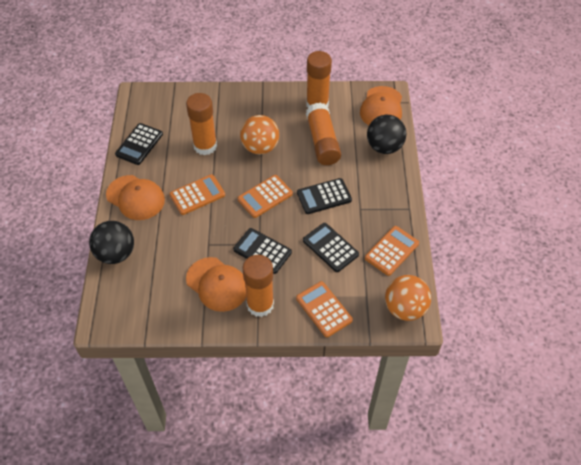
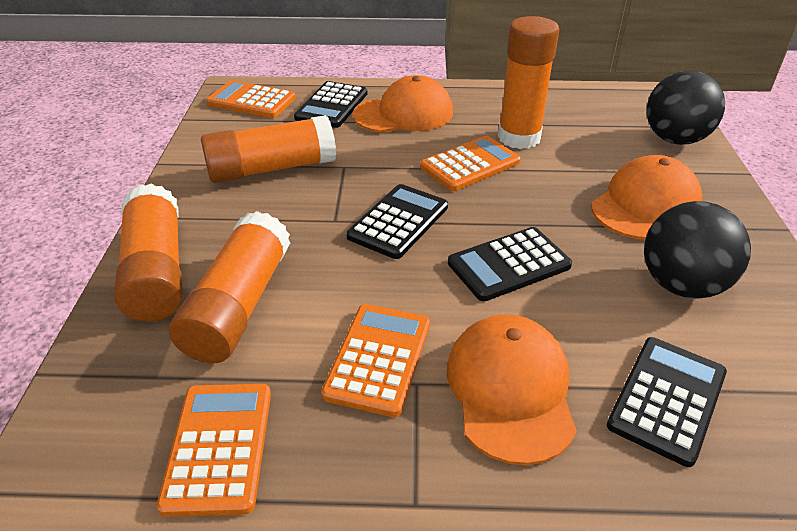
orange ball: [240,115,279,155] [385,275,431,321] = 2 -> none = 0

